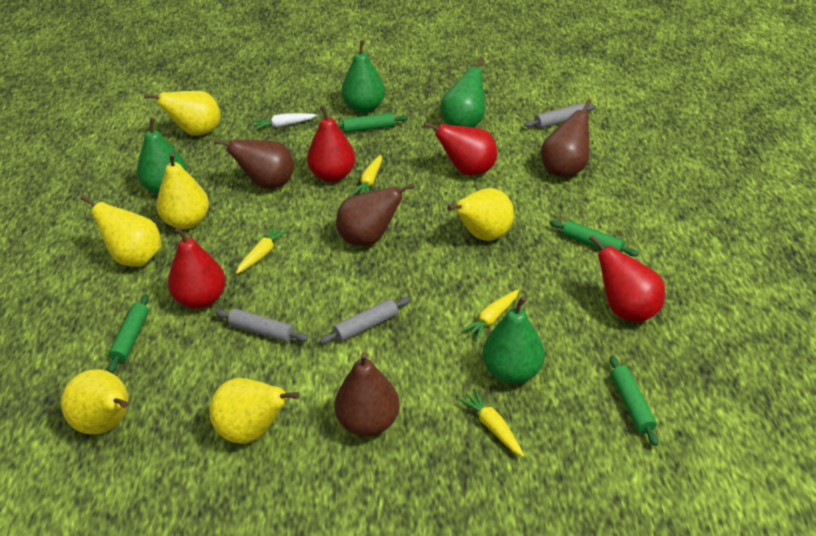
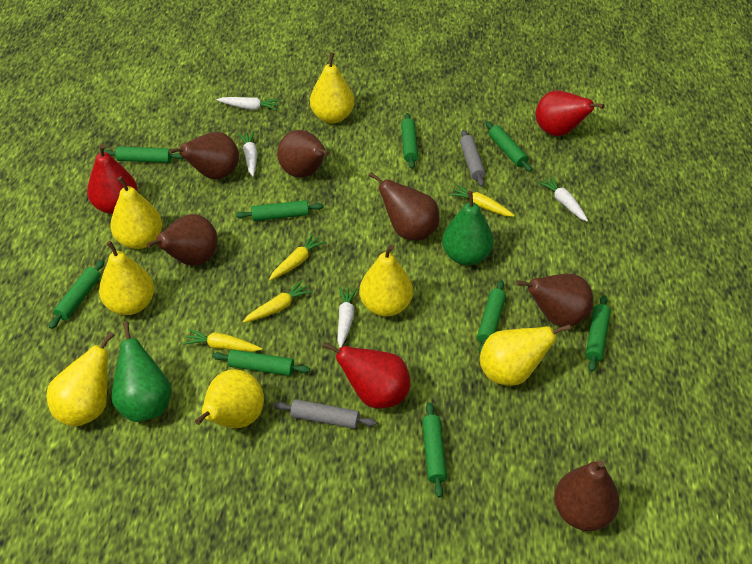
brown pear: [214,139,294,189] [335,352,400,436] [336,183,415,246] [541,99,592,178] = 4 -> [146,214,218,266] [169,132,239,180] [277,130,330,178] [369,172,440,241] [517,274,593,327] [554,460,620,531] = 6
green pear: [137,118,187,194] [341,40,385,113] [441,57,485,127] [482,296,545,384] = 4 -> [111,322,172,422] [442,191,494,265] = 2
green rolling pin: [108,295,149,373] [337,113,408,133] [550,220,639,257] [609,356,659,446] = 4 -> [49,260,105,329] [104,146,183,163] [212,350,310,376] [236,200,324,221] [401,113,418,169] [422,402,447,498] [477,280,506,353] [486,121,532,172] [586,295,611,372] = 9
grey rolling pin: [215,308,308,342] [320,297,410,344] [524,103,596,128] = 3 -> [274,399,377,429] [460,130,485,187] = 2
red pear: [168,227,225,309] [307,105,355,182] [424,122,497,175] [589,235,665,322] = 4 -> [87,144,138,214] [323,342,410,409] [535,90,605,136] = 3
white carrot: [252,113,317,130] = 1 -> [217,97,280,110] [238,131,257,176] [337,287,358,348] [538,176,588,222] = 4
yellow pear: [61,369,128,434] [80,195,161,267] [144,91,220,136] [157,152,209,229] [209,378,299,444] [447,188,514,241] = 6 -> [47,332,115,426] [99,241,154,315] [110,176,162,249] [195,369,264,428] [310,53,354,123] [359,245,413,317] [480,324,571,386] = 7

